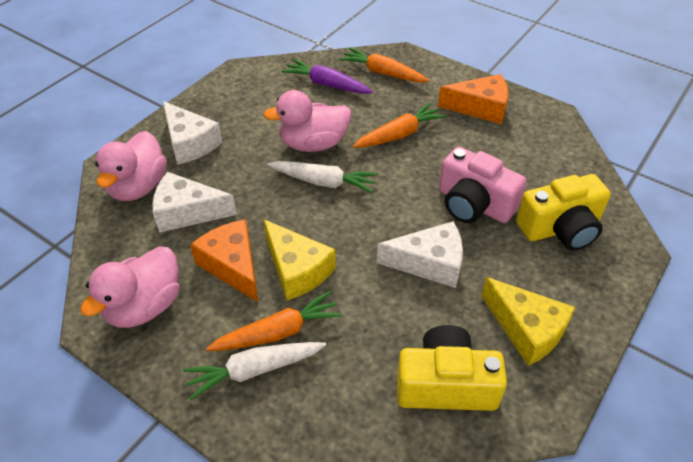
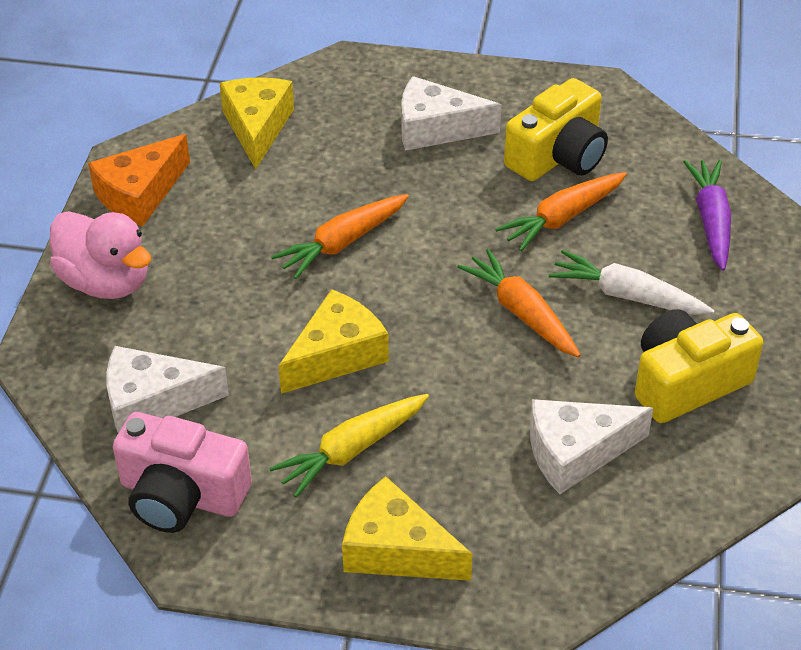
orange cheese: [190,219,258,302] [438,74,509,124] = 2 -> [88,134,190,227] = 1
pink duck: [80,246,180,328] [95,131,167,201] [263,90,351,152] = 3 -> [50,211,151,299] = 1
white carrot: [183,342,326,400] [267,161,378,193] = 2 -> [549,250,715,315] = 1
yellow carrot: none = 0 -> [269,394,429,498] = 1
yellow cheese: [263,219,336,301] [481,277,575,366] = 2 -> [219,77,294,169] [278,289,389,394] [342,476,472,581] = 3

